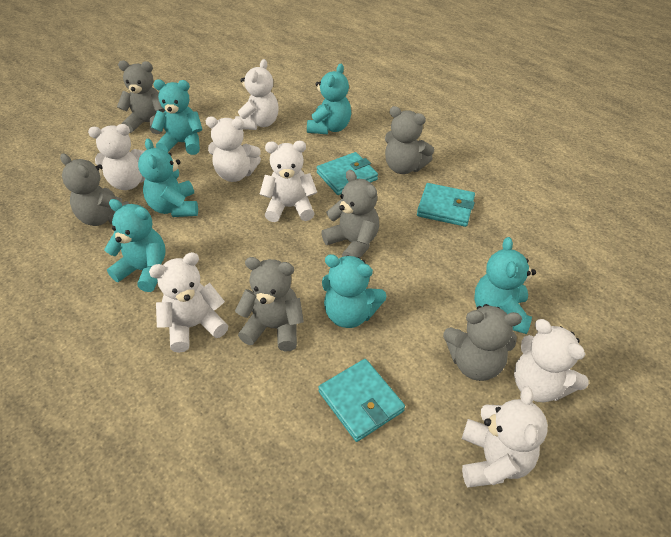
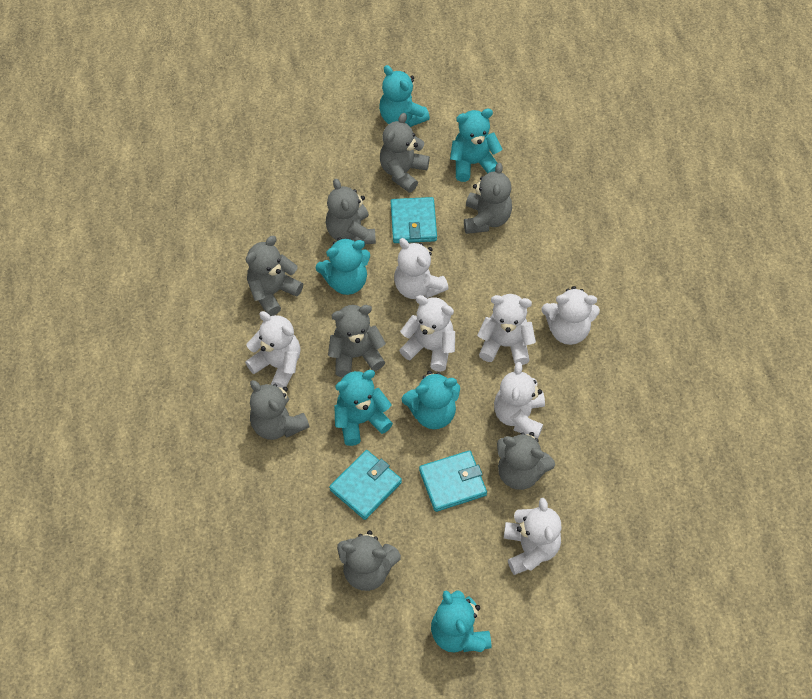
grey teddy bear: [60,154,129,226] [117,60,165,134] [235,257,304,351] [321,170,379,258] [385,106,434,174] [443,304,522,381] = 6 -> [246,236,303,316] [250,380,310,440] [326,179,376,244] [328,305,386,377] [337,530,401,591] [380,113,430,193] [464,163,512,234] [497,432,555,490] = 8

